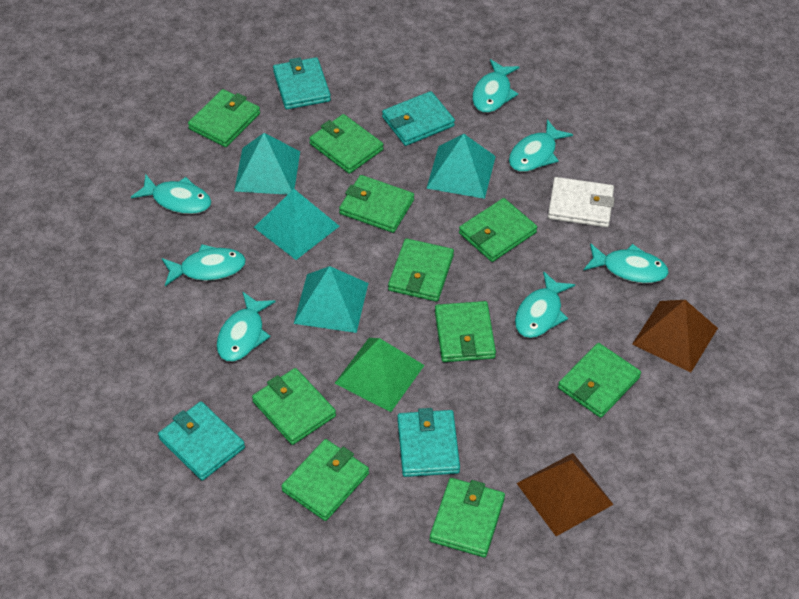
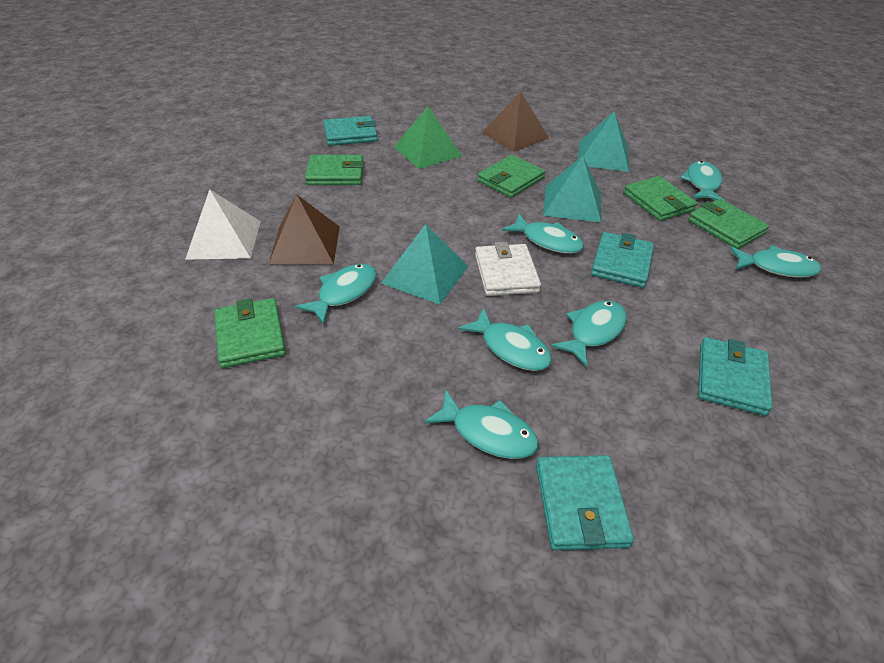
green wallet: [188,89,260,147] [252,368,336,445] [281,439,369,521] [309,114,383,174] [339,175,414,233] [388,238,454,302] [430,478,505,557] [435,301,496,362] [459,198,537,262] [558,343,641,418] = 10 -> [214,298,286,368] [305,155,364,185] [477,155,545,198] [624,176,698,221] [688,199,769,249] = 5
turquoise pyramid: [234,133,300,195] [254,189,339,260] [294,266,368,333] [426,134,496,199] = 4 -> [381,224,468,304] [543,156,601,222] [578,111,629,172] = 3
white pyramid: none = 0 -> [185,189,261,260] = 1

